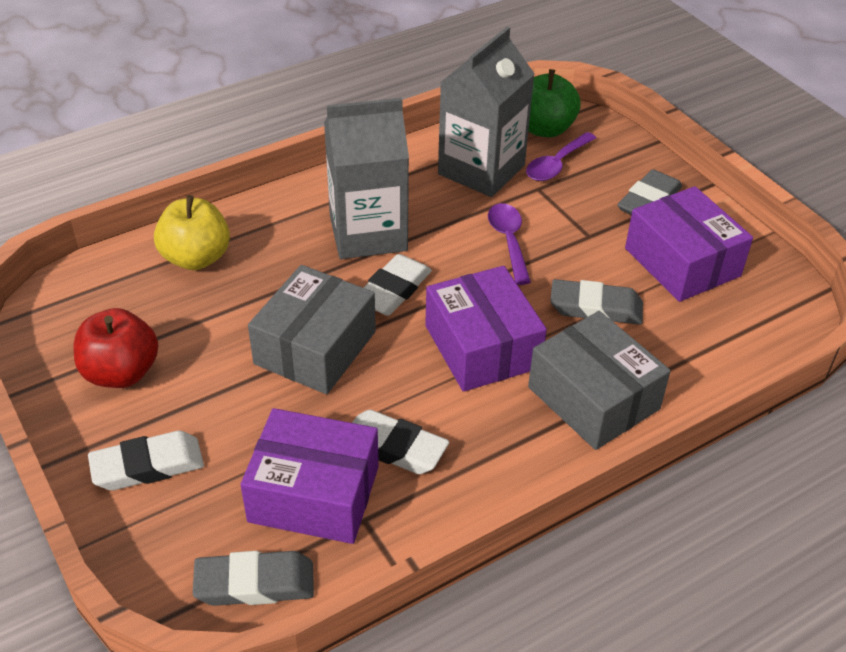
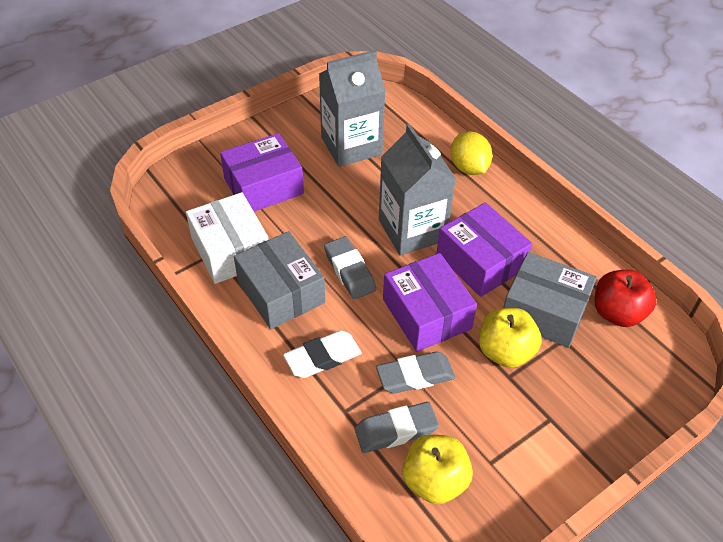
green apple: [528,69,581,137] = 1 -> none = 0
purple spoon: [488,203,531,285] [526,132,596,181] = 2 -> none = 0
white box: none = 0 -> [186,192,269,284] = 1
white eraser: [88,431,204,490] [352,410,449,474] [364,254,432,316] = 3 -> [283,330,362,378] = 1
yellow apple: [154,195,230,270] = 1 -> [402,435,473,504] [479,308,542,368] = 2
yellow lemon: none = 0 -> [451,131,492,175] = 1

